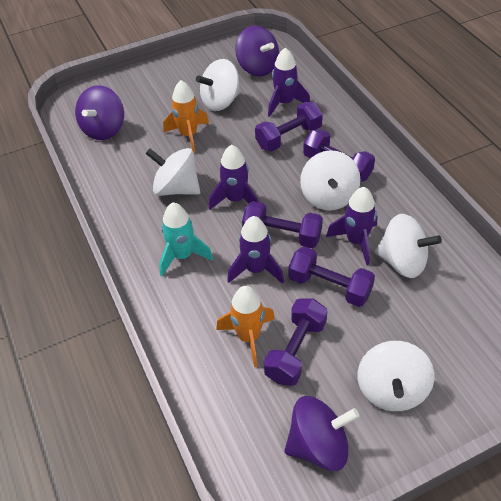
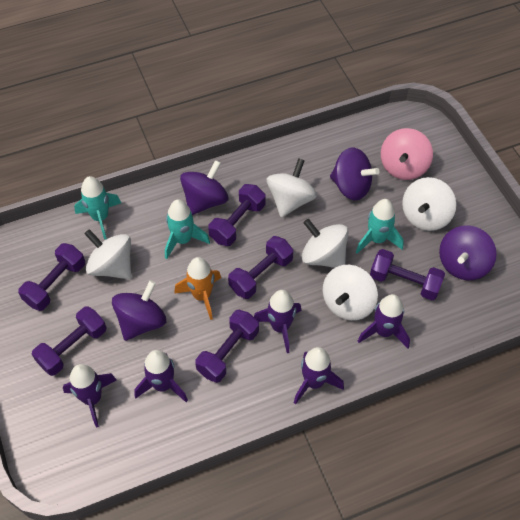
orange rocket: [163,80,209,153] [216,286,275,367] = 2 -> [174,257,221,320] = 1
pink spinning top: none = 0 -> [381,128,433,180] = 1
purple dumbbell: [242,201,323,248] [255,102,323,151] [264,298,327,386] [289,246,375,307] [303,129,375,182] = 5 -> [18,243,85,311] [32,307,107,376] [195,310,259,383] [208,184,265,246] [228,236,293,299] [370,249,445,300] = 6
purple rocket: [209,145,259,210] [227,216,284,284] [268,48,310,117] [326,187,377,265] = 4 -> [63,364,116,427] [134,350,188,402] [254,290,301,353] [294,347,344,405] [358,294,410,348] = 5
purple spinning top: [75,85,124,140] [235,26,279,76] [285,396,359,471] = 3 -> [112,280,166,341] [180,160,228,215] [330,147,379,200] [439,225,497,280] = 4
turquoise rocket: [159,202,213,276] = 1 -> [74,176,121,240] [165,199,210,259] [356,199,404,254] = 3

